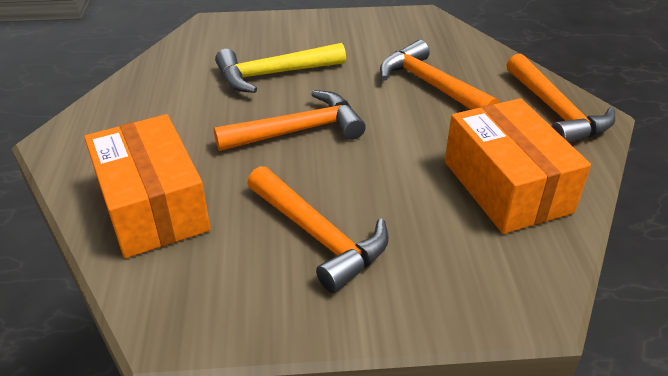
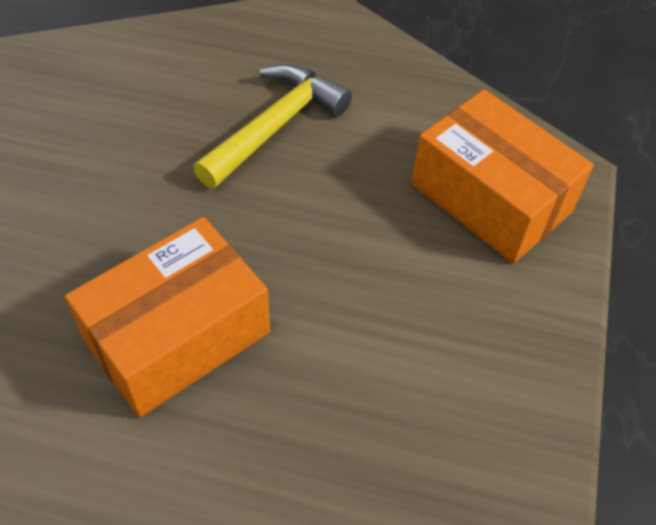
orange hammer: [214,90,366,151] [247,166,389,293] [380,40,499,110] [507,53,616,143] = 4 -> none = 0

